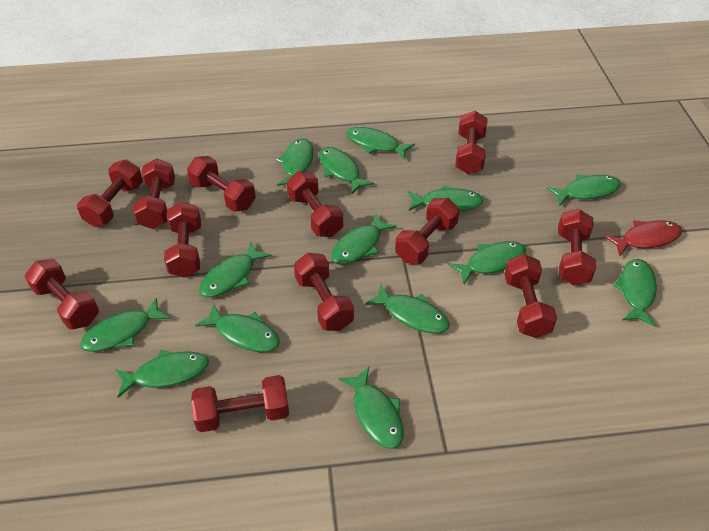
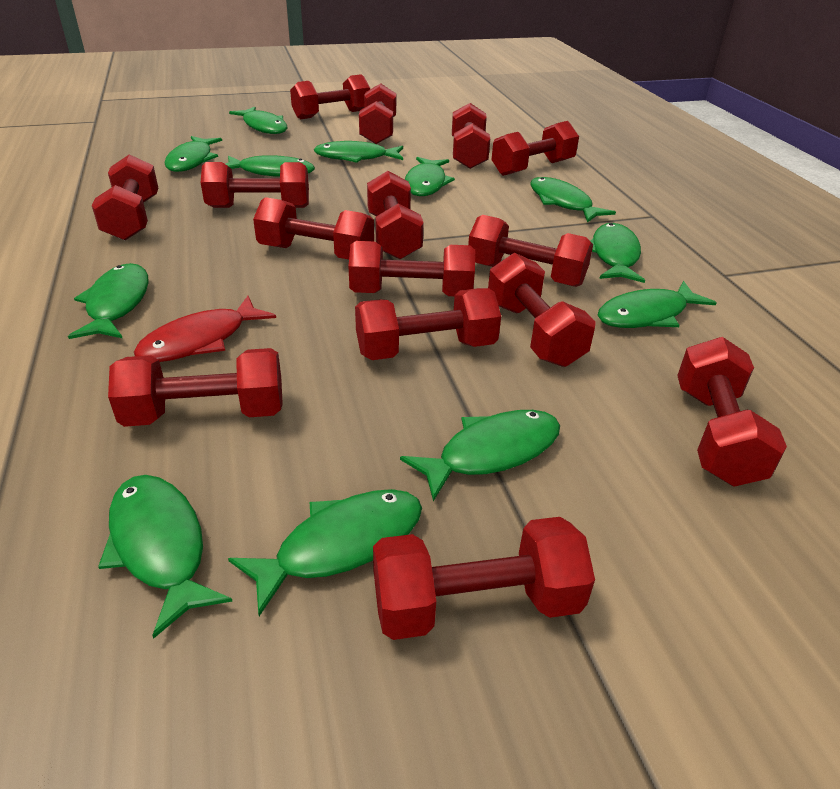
green fish: [80,298,170,352] [115,350,209,398] [195,303,280,352] [199,242,271,297] [276,138,314,186] [319,147,374,194] [331,213,397,265] [339,367,404,449] [346,127,415,160] [365,284,450,333] [408,185,483,211] [448,241,526,285] [547,174,621,206] [613,259,657,326] = 14 -> [68,263,149,339] [98,475,233,639] [165,136,222,172] [226,155,315,177] [228,489,422,616] [229,107,288,134] [314,141,403,163] [400,410,560,501] [405,157,455,196] [530,177,616,223] [591,223,645,283] [598,281,717,328] = 12
red dumbbell: [24,259,99,330] [77,159,143,227] [133,159,175,229] [164,202,201,278] [187,156,256,212] [191,375,289,432] [287,171,343,237] [294,253,354,331] [395,198,459,264] [455,111,488,174] [504,254,557,338] [558,209,596,286] = 12 -> [92,154,158,240] [108,348,283,427] [200,162,309,208] [253,197,374,259] [290,74,370,119] [348,241,475,296] [355,288,501,360] [359,83,396,144] [367,171,424,259] [373,517,595,640] [452,103,490,169] [468,215,593,287] [488,253,596,367] [492,121,579,176] [677,337,787,487] = 15

